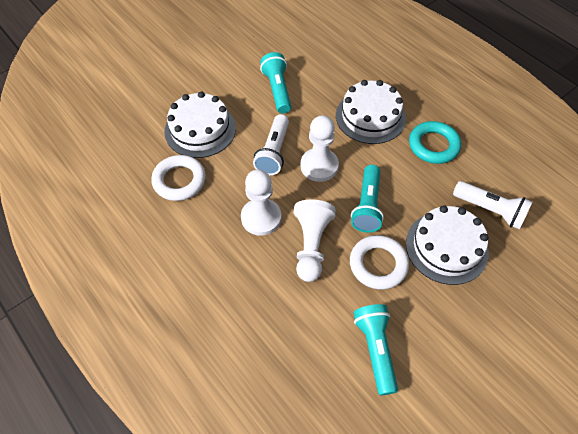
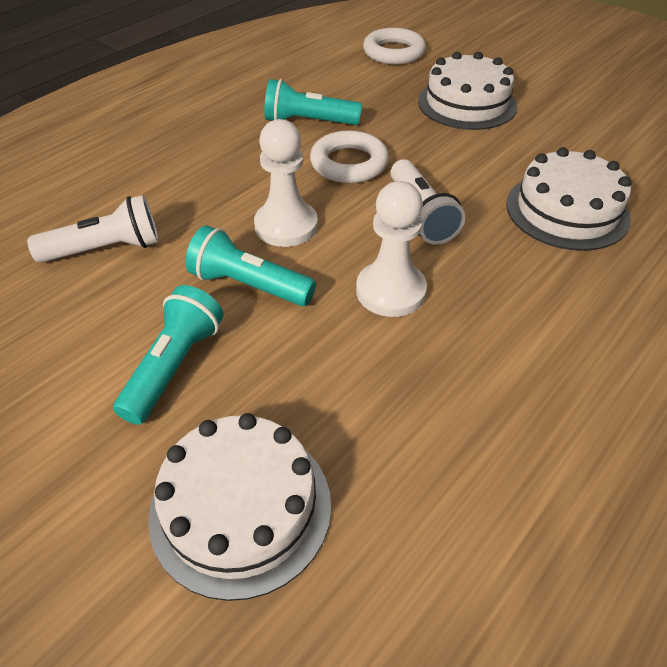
turquoise ring: [409,121,461,164] = 1 -> none = 0
white pawn: [241,169,281,236] [294,199,336,282] [300,115,339,182] = 3 -> [254,119,318,247] [356,181,427,317] = 2

